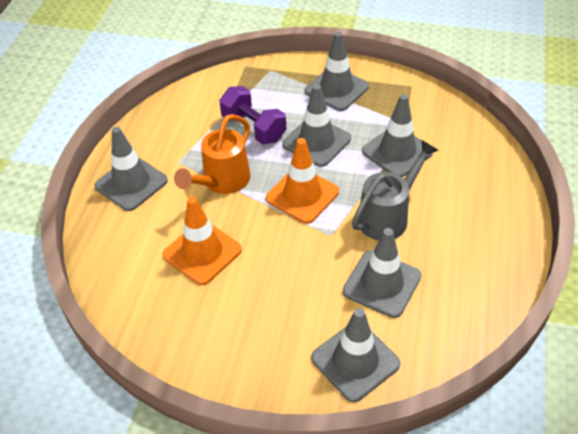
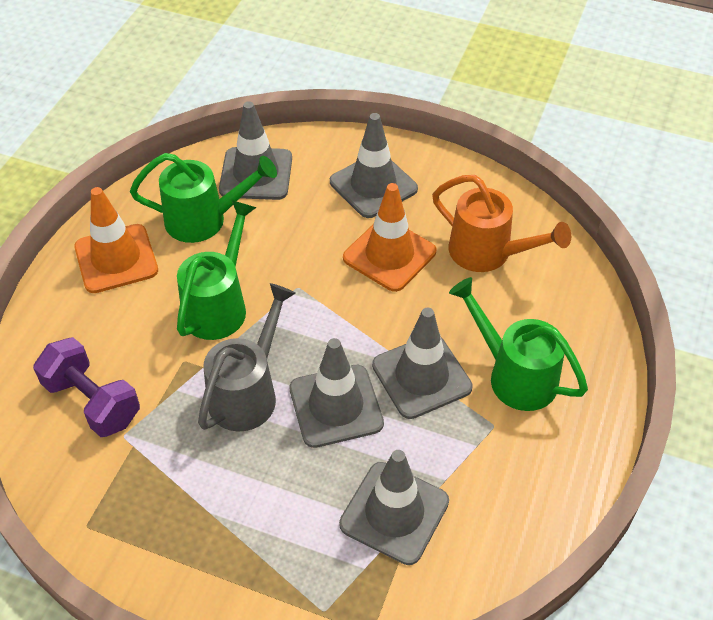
green watering can: none = 0 -> [130,153,277,243] [177,200,257,340] [449,277,588,411] = 3
grey traffic cone: [95,127,168,211] [282,84,351,167] [305,32,369,111] [311,308,400,402] [343,228,421,318] [362,94,433,177] = 6 -> [219,101,292,200] [289,338,384,448] [330,113,418,218] [339,450,449,565] [372,308,473,419] = 5

